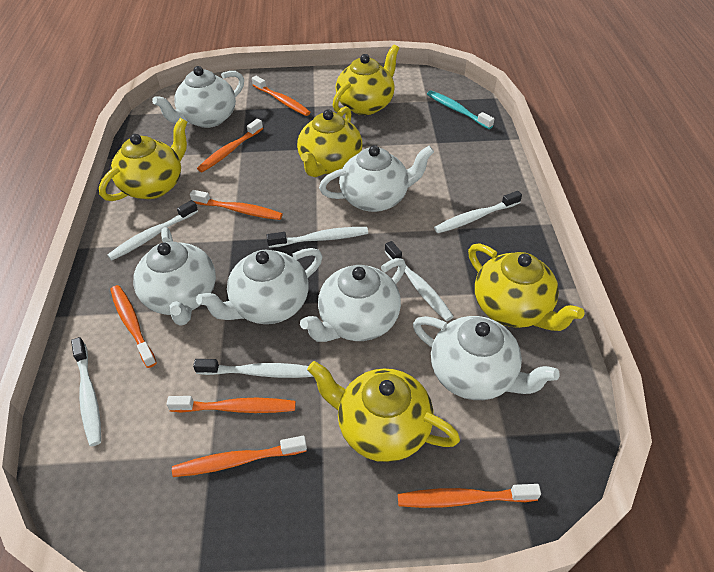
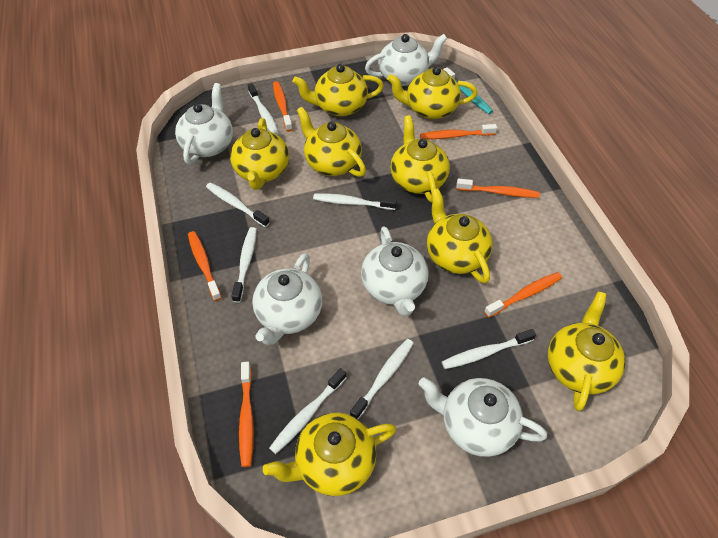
orange toothbrush: [110,285,157,368] [166,396,296,413] [172,436,307,477] [190,190,283,220] [197,119,263,172] [252,76,310,116] [398,484,541,508] = 7 -> [188,231,222,301] [239,362,254,467] [273,81,293,132] [420,124,497,139] [456,178,540,198] [484,272,562,318] = 6
white teapot: [133,227,216,326] [152,66,244,128] [196,248,323,324] [300,258,406,342] [319,145,434,212] [413,316,560,400] = 6 -> [175,83,233,165] [252,253,322,346] [361,226,429,317] [365,34,447,86] [418,377,547,457] = 5
white toothbrush: [71,337,101,446] [107,200,198,260] [193,359,313,378] [266,227,368,248] [384,241,454,321] [434,191,522,233] = 6 -> [206,182,270,227] [231,227,257,303] [248,83,279,135] [269,368,347,454] [313,193,397,210] [350,339,414,419] [442,329,536,369] = 7
yellow teapot: [99,118,187,201] [297,106,362,177] [307,361,460,462] [333,44,399,115] [468,243,584,331] = 5 -> [230,118,289,190] [263,413,396,496] [293,64,384,117] [297,107,366,177] [387,66,477,119] [390,115,450,202] [427,188,492,283] [548,291,625,411] = 8

